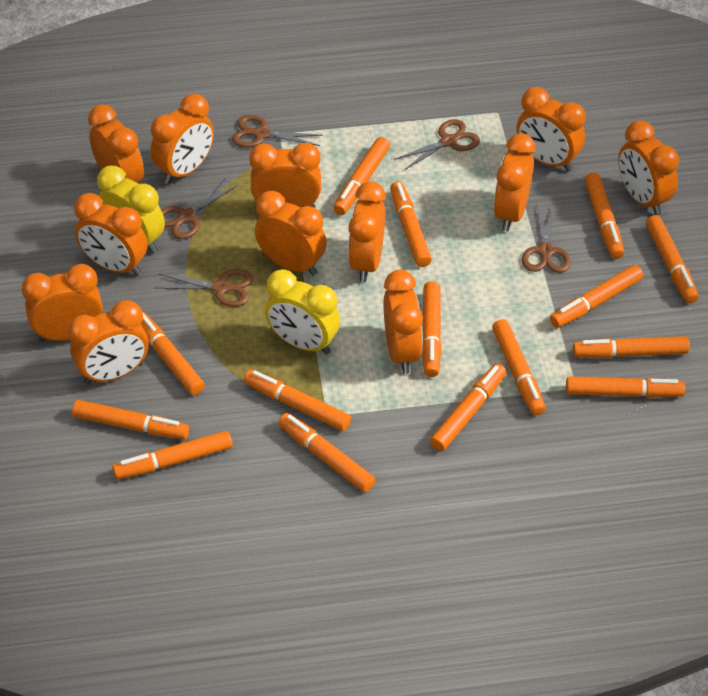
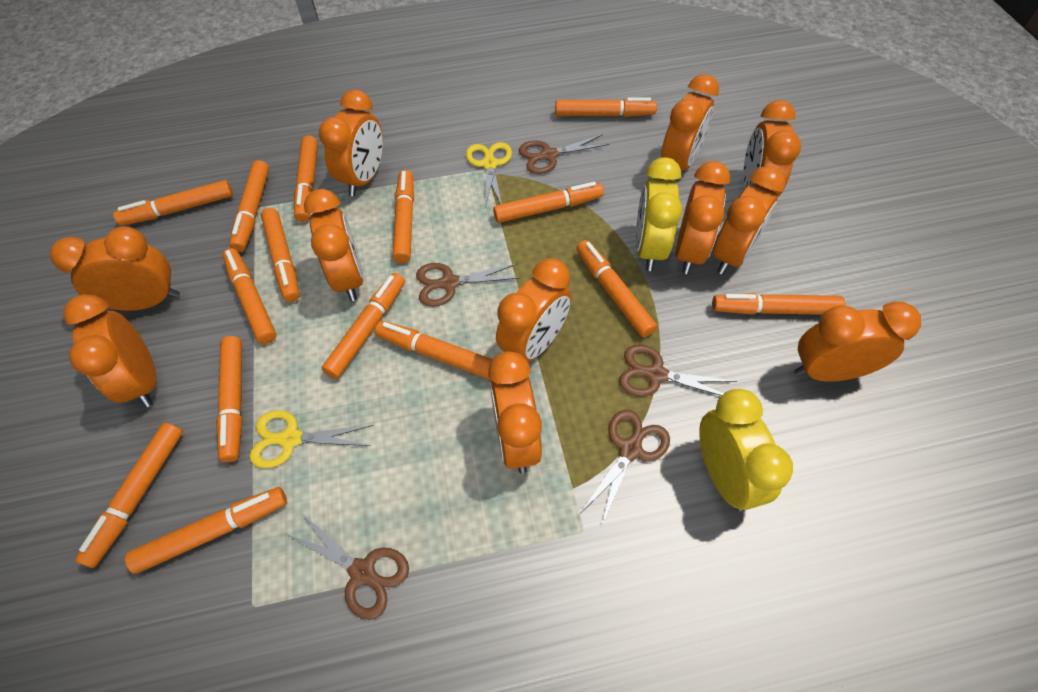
orange clock: [22,264,103,342] [68,300,148,384] [74,193,148,276] [88,104,144,183] [150,94,214,184] [249,143,321,208] [255,191,327,276] [348,182,386,282] [384,270,423,374] [493,133,536,232] [516,87,585,172] [618,120,679,215] = 12 -> [50,227,180,311] [63,294,157,407] [304,189,364,301] [319,90,383,196] [488,351,542,473] [496,258,571,362] [661,74,719,170] [675,161,730,274] [713,166,785,275] [743,100,801,197] [794,302,921,382] = 11
yellow scissors: none = 0 -> [250,410,374,468] [466,142,512,207] = 2

